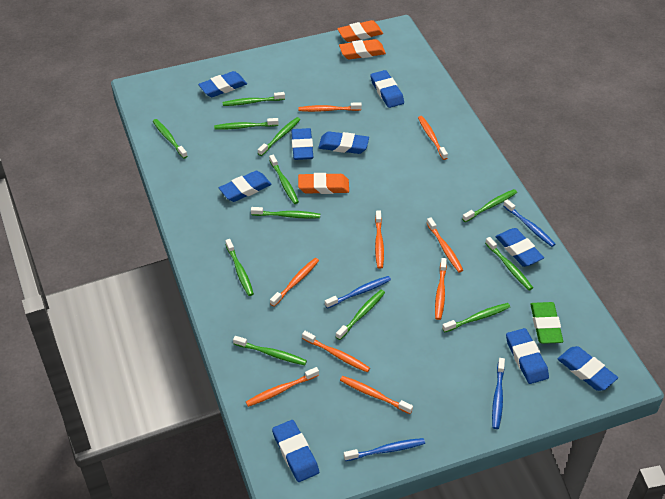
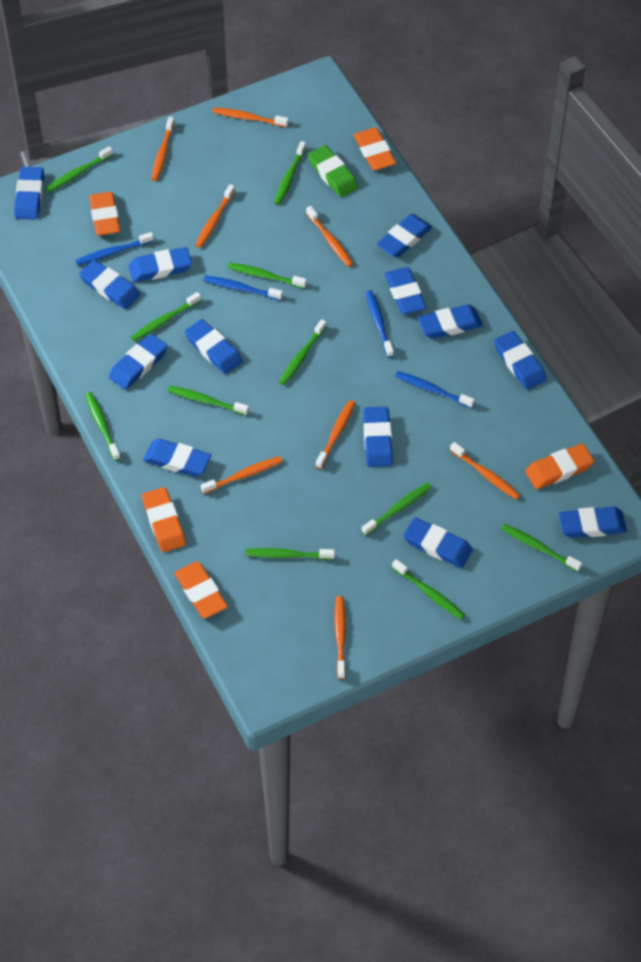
blue eraser: [198,71,247,97] [219,171,272,202] [272,420,319,482] [291,128,313,160] [318,131,369,154] [370,70,404,108] [496,228,544,267] [506,328,549,384] [558,346,618,391] = 9 -> [14,167,44,220] [79,260,140,309] [109,334,168,390] [128,247,192,282] [143,438,211,477] [185,319,243,374] [363,406,393,467] [377,214,432,258] [385,267,427,314] [403,517,473,568] [418,304,483,339] [494,331,547,390] [559,506,627,538] = 13
green toothbrush: [153,119,187,159] [214,118,279,130] [223,92,285,106] [225,239,254,296] [233,336,307,365] [251,207,320,219] [258,117,301,156] [269,155,299,204] [336,290,385,340] [442,303,510,332] [462,189,517,222] [485,237,533,290] = 12 -> [46,146,113,192] [85,392,121,461] [131,292,201,342] [168,386,249,415] [228,263,307,288] [245,548,335,560] [274,141,306,205] [279,319,326,385] [362,483,432,536] [392,559,465,620] [501,524,582,572] = 11
orange eraser: [298,173,349,194] [337,20,383,42] [339,39,386,60] = 3 -> [89,192,120,236] [142,487,186,552] [174,562,228,618] [354,127,396,171] [525,443,594,489] = 5
orange toothbrush: [246,367,319,407] [270,258,319,307] [298,103,362,112] [302,331,370,372] [340,376,413,414] [375,211,384,269] [418,116,448,160] [426,217,463,272] [435,258,447,320] = 9 -> [151,117,175,181] [195,184,235,248] [201,456,283,494] [213,107,289,127] [306,206,353,267] [316,400,355,469] [334,596,346,679] [450,442,520,500] = 8

